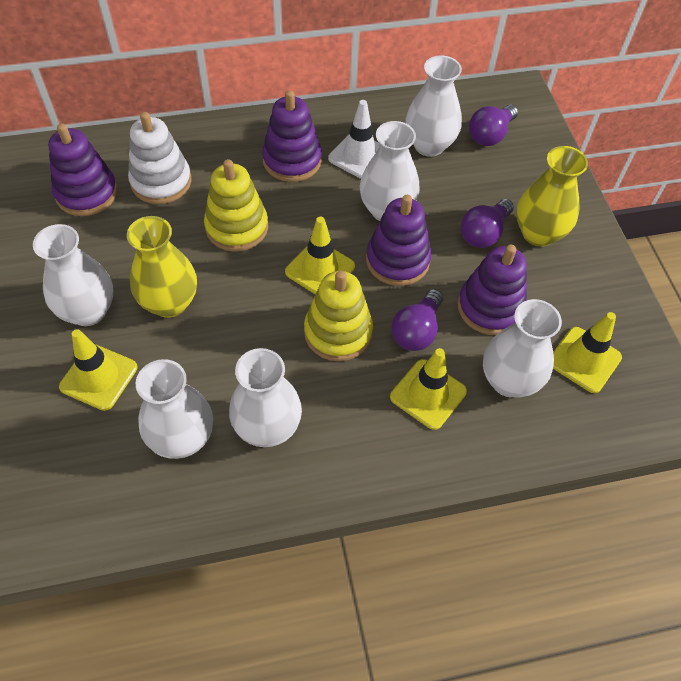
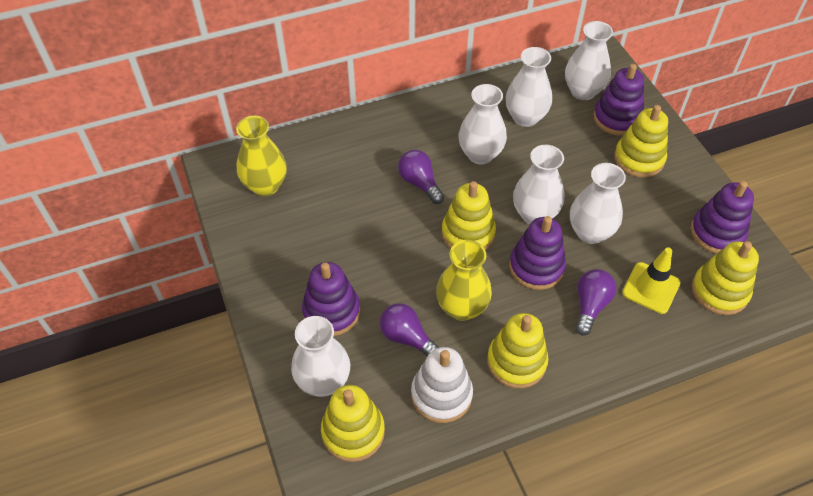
white traffic cone: [328,100,380,179] = 1 -> none = 0
yellow stacking toy: [204,159,268,252] [304,271,373,361] = 2 -> [321,385,385,462] [442,181,496,250] [487,313,548,388] [614,105,668,178] [692,241,759,315] = 5
yellow traffic cone: [59,329,138,411] [285,217,355,295] [390,348,467,430] [553,312,622,393] = 4 -> [622,248,680,314] = 1

